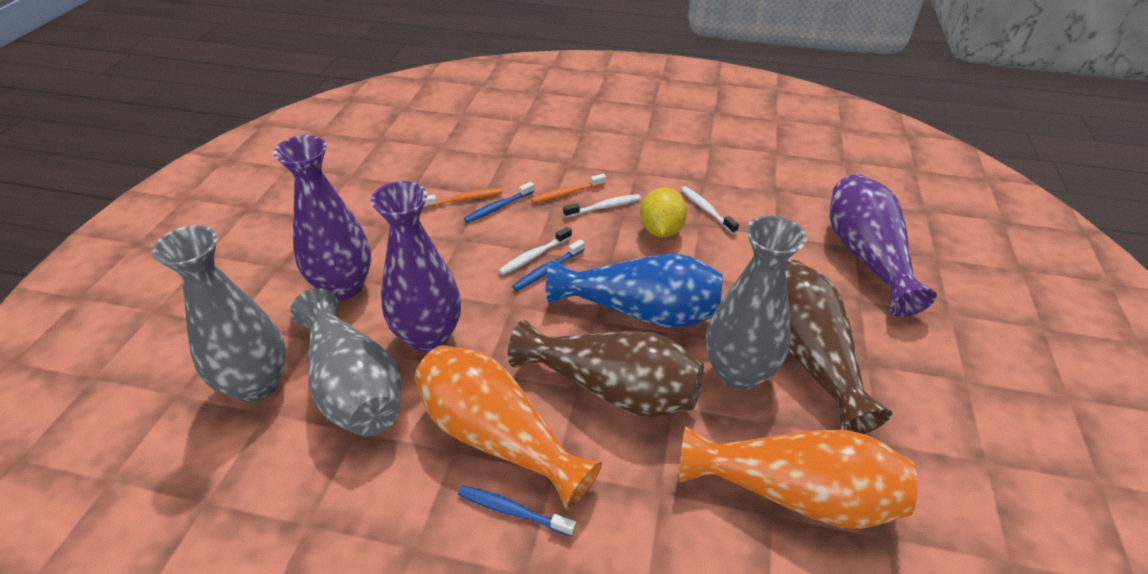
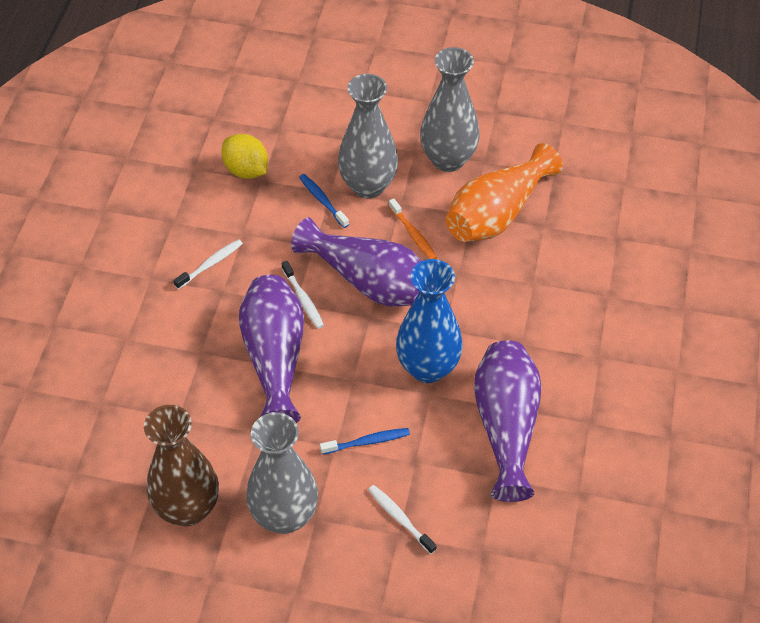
blue toothbrush: [458,485,576,537] [464,182,535,223] [512,239,585,291] = 3 -> [299,174,349,228] [320,428,410,455] = 2
brown vase: [508,320,704,417] [785,260,892,434] = 2 -> [144,405,219,526] = 1
orange toothbrush: [423,188,502,208] [531,174,606,203] = 2 -> [389,198,437,259] = 1
orange vase: [414,345,602,510] [679,426,917,529] = 2 -> [446,143,563,242] = 1

